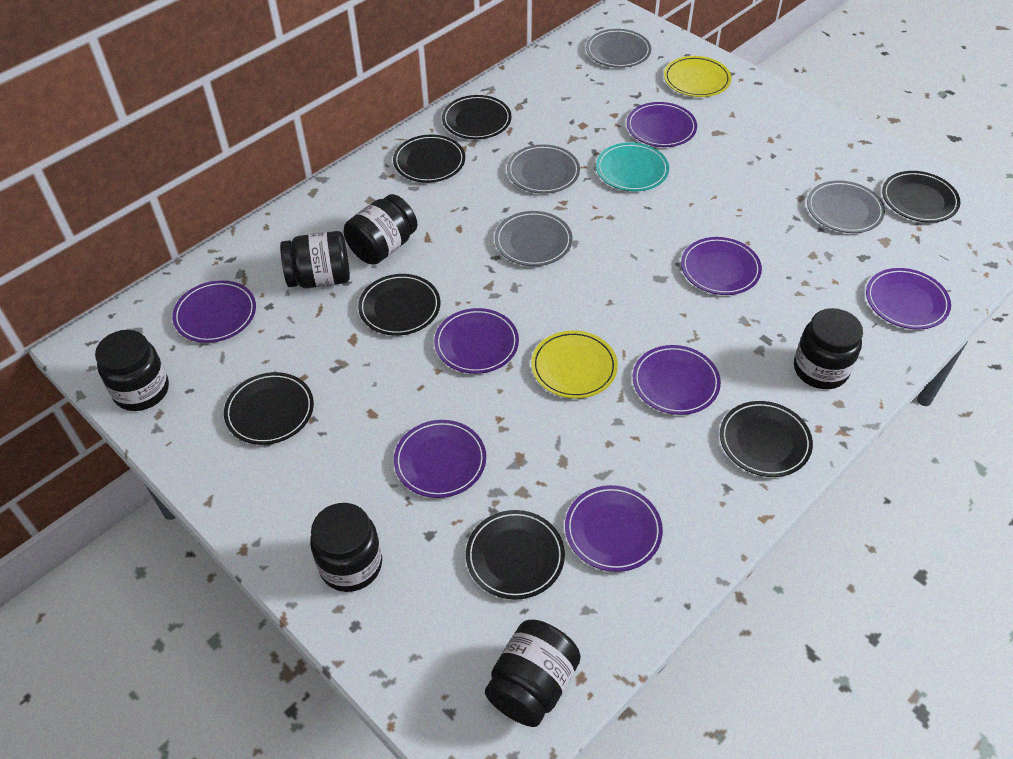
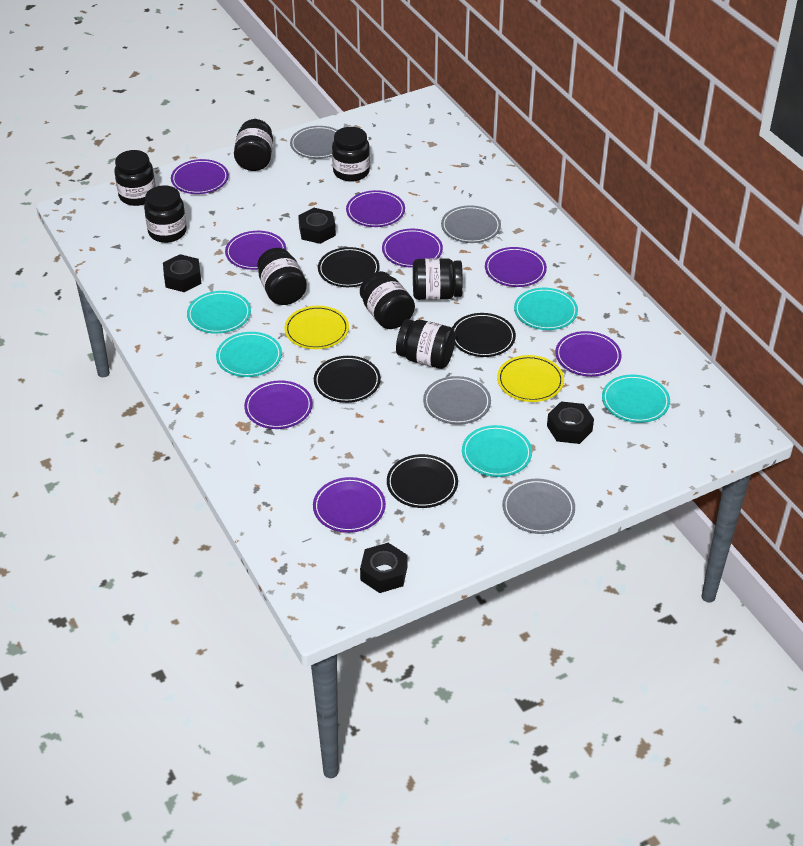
black jar: [95,330,169,411] [280,231,350,288] [310,503,382,592] [344,194,418,265] [485,619,581,727] [794,308,863,389] = 6 -> [114,150,156,206] [144,185,187,243] [234,119,273,171] [257,248,307,305] [332,127,370,182] [360,271,415,329] [396,319,456,369] [413,258,463,300] = 8
black nut: none = 0 -> [163,254,202,292] [298,208,336,244] [360,543,408,593] [547,401,594,444] = 4
black plate: [224,372,314,445] [358,274,440,336] [393,135,465,183] [442,95,511,139] [466,510,565,600] [720,401,813,477] [882,171,960,223] = 7 -> [314,356,381,403] [318,247,380,287] [387,454,458,508] [452,313,516,357] = 4
turquoise plate: [596,142,669,191] = 1 -> [187,291,251,334] [216,332,282,377] [462,425,532,477] [514,288,578,330] [602,375,670,423] = 5

